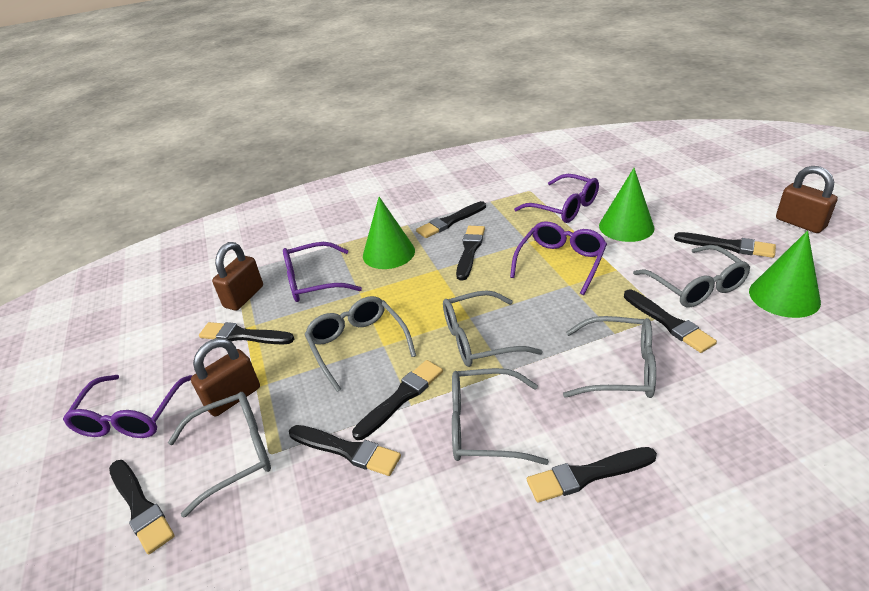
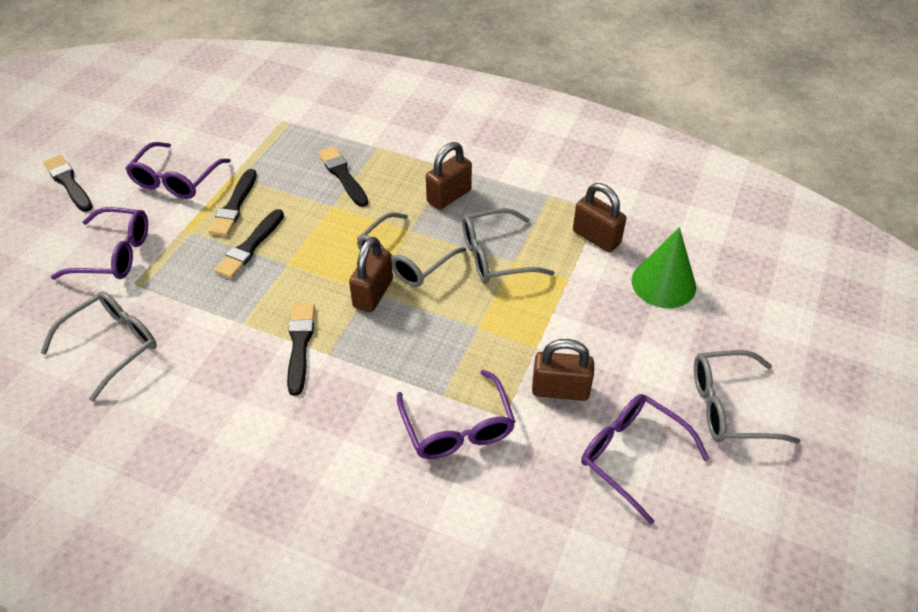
black brush: [109,460,174,554] [199,322,294,344] [289,425,401,476] [352,360,443,440] [416,201,486,238] [456,226,485,280] [527,447,657,502] [624,290,717,353] [674,232,776,258] = 9 -> [43,155,93,212] [208,169,257,236] [214,209,284,278] [287,304,315,396] [318,146,368,207] = 5
brown padlock: [191,338,260,417] [212,242,263,310] [776,166,838,233] = 3 -> [349,237,393,313] [426,142,472,210] [532,339,594,401] [573,183,626,252] = 4
green cone: [363,197,415,269] [599,168,654,242] [749,231,821,318] = 3 -> [632,227,696,308] = 1
grey glasses: [168,392,271,518] [305,296,416,392] [443,290,543,367] [452,368,549,465] [563,316,656,398] [633,245,750,307] = 6 -> [40,291,157,402] [357,212,466,287] [462,208,555,283] [694,350,800,444] = 4

